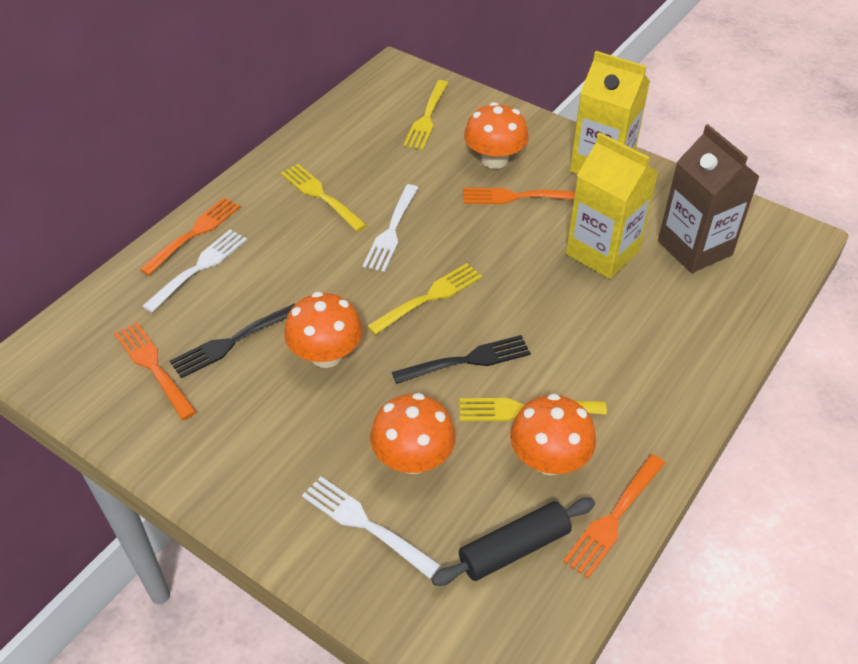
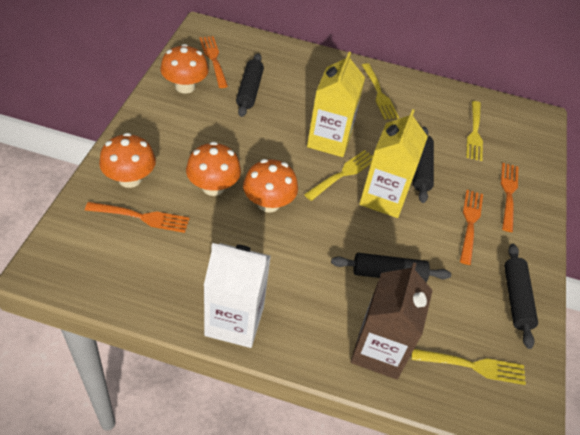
black fork: [170,304,295,378] [392,335,531,384] = 2 -> none = 0
black rolling pin: [431,498,595,586] = 1 -> [236,53,264,117] [331,253,451,282] [413,126,434,203] [504,244,538,349] = 4
white carton: none = 0 -> [204,243,271,348] = 1
white fork: [142,230,247,313] [302,476,441,579] [363,184,418,272] = 3 -> none = 0

